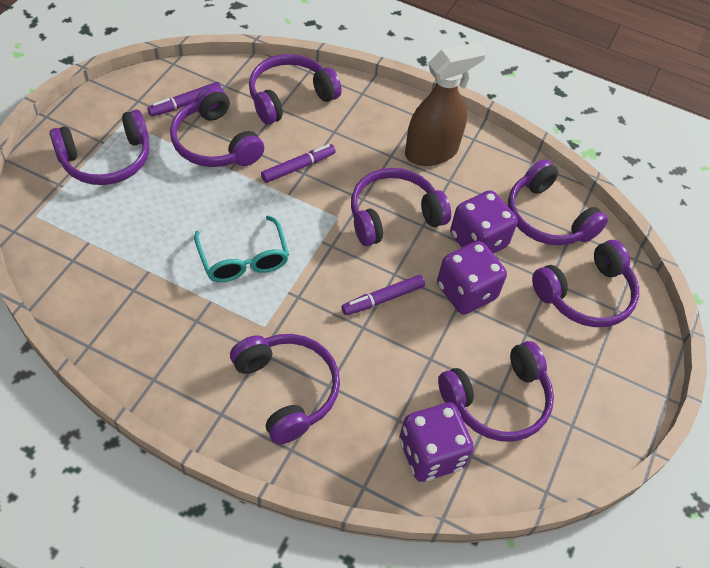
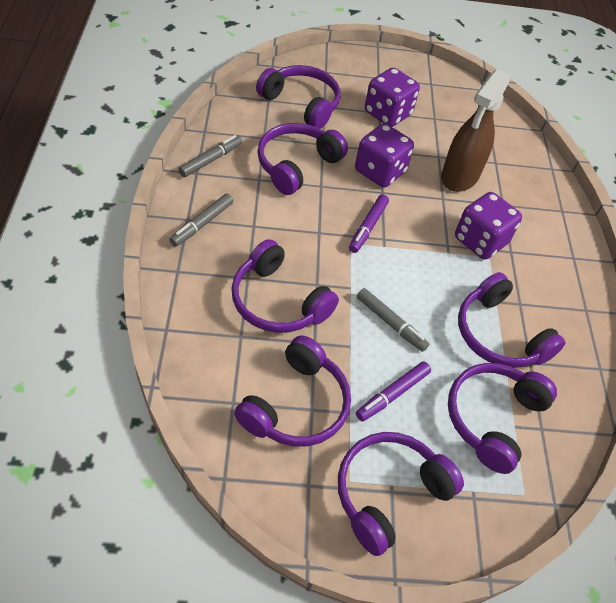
grey marker: none = 0 -> [170,193,233,247] [178,135,242,177] [357,288,429,352] = 3
purple headphones: [50,110,149,185] [170,86,264,167] [230,334,340,445] [249,54,342,125] [351,168,451,246] [438,341,554,441] [508,159,608,245] [532,240,639,327] = 8 -> [232,239,339,333] [234,335,351,447] [256,65,340,129] [257,123,348,195] [338,432,464,556] [448,363,557,474] [458,272,566,368] = 7
purple marker: [147,82,222,117] [261,144,336,183] [342,275,425,315] = 3 -> [349,194,389,253] [356,361,431,421] = 2
turquoise glasses: [194,215,289,282] = 1 -> none = 0

